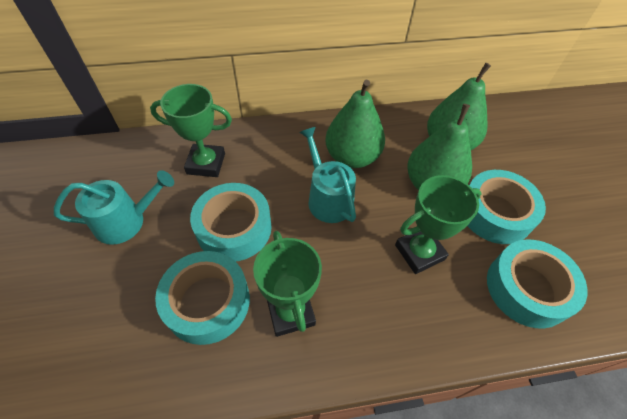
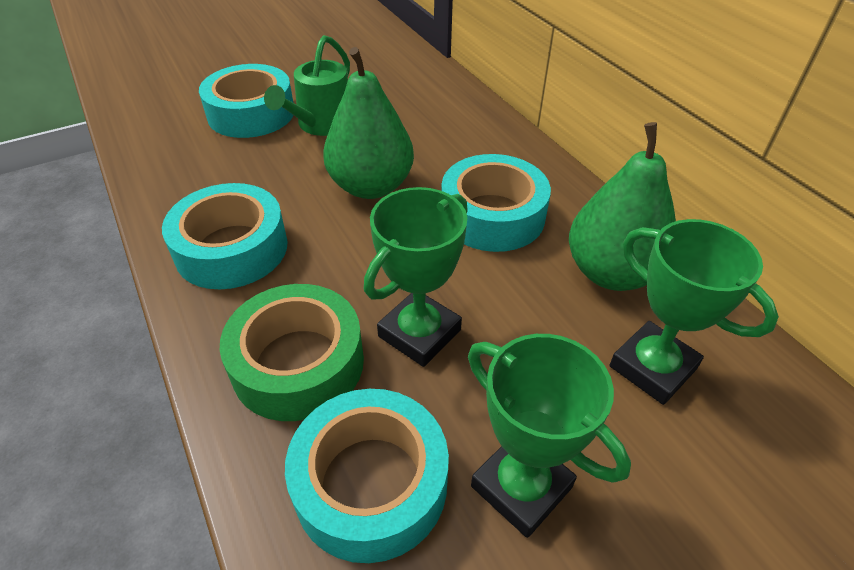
green pear: [325,80,385,168] [407,104,472,190] [427,63,491,150] = 3 -> [323,47,414,199] [569,122,676,291] = 2
green tape: none = 0 -> [220,284,364,421] = 1
green watering can: none = 0 -> [264,35,350,136] = 1
turquoise watering can: [54,170,174,245] [299,127,356,223] = 2 -> none = 0

